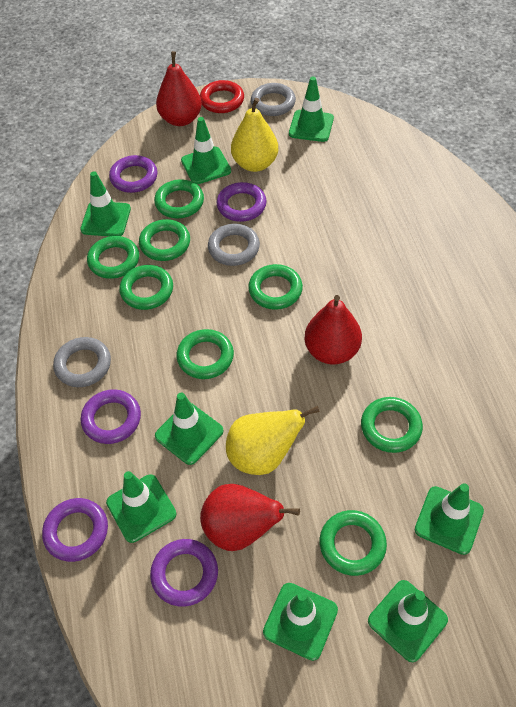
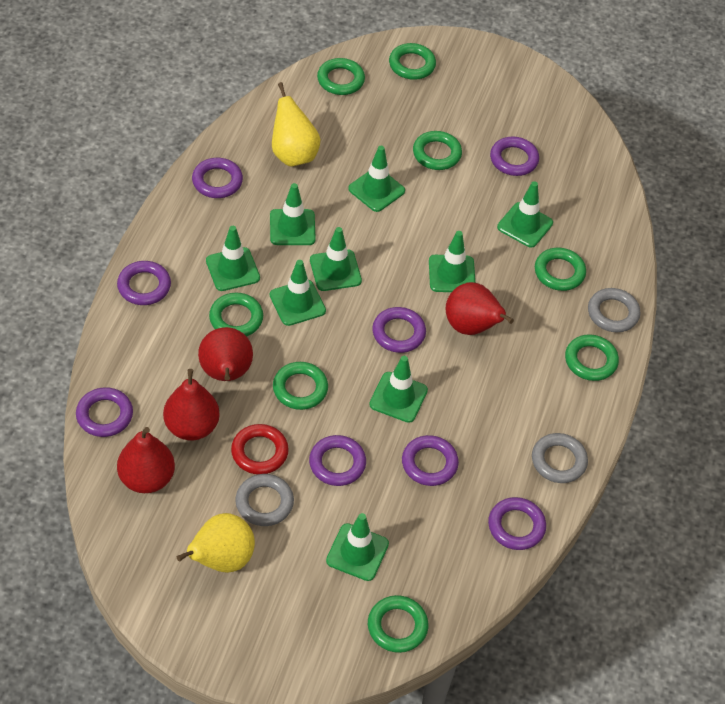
green traffic cone: [80,171,131,237] [106,471,176,543] [155,393,224,465] [181,117,231,184] [263,583,338,661] [289,77,334,142] [368,580,448,662] [415,483,484,555] = 8 -> [206,226,260,291] [270,183,316,245] [270,260,326,326] [310,227,362,291] [326,513,389,581] [348,146,405,212] [369,356,428,423] [429,231,475,292] [497,181,553,248] = 9
purple ring: [42,498,108,562] [81,389,141,444] [109,155,158,193] [150,539,218,607] [217,182,267,222] = 5 -> [76,387,133,437] [117,261,171,305] [192,158,243,198] [309,435,366,486] [372,307,426,353] [402,435,459,486] [488,497,546,550] [490,136,539,176] = 8
red pear: [156,51,202,126] [200,484,300,551] [305,295,362,365] = 3 -> [117,427,175,493] [163,369,220,440] [198,327,253,381] [445,282,514,335] = 4

